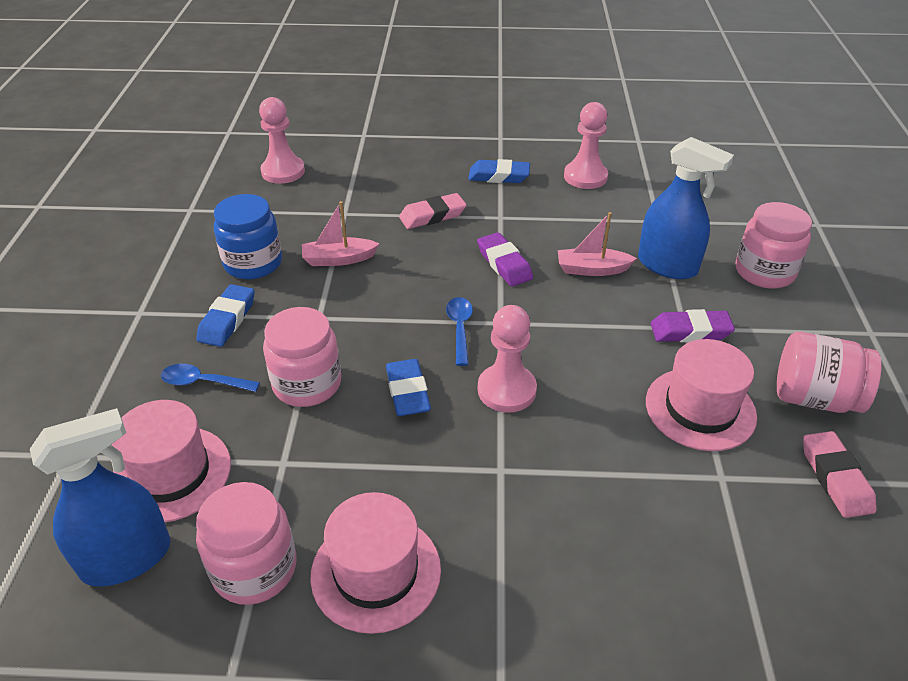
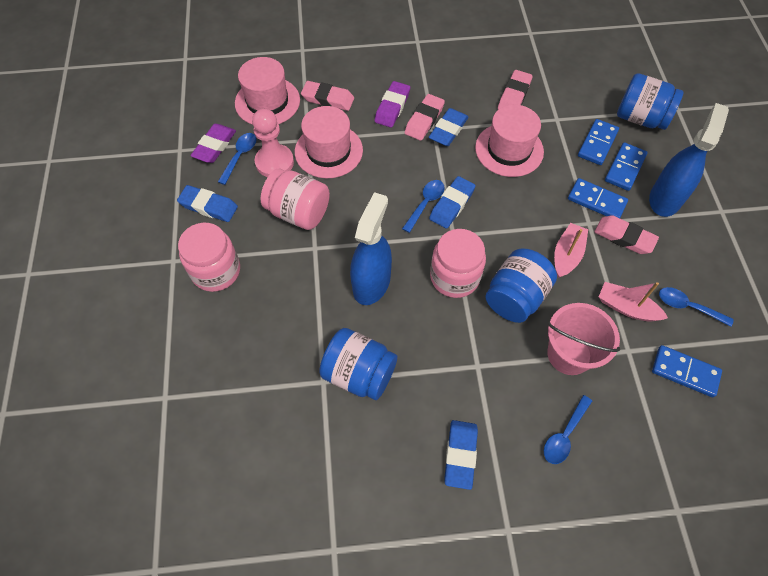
blue domino: none = 0 -> [568,178,628,218] [578,119,619,165] [605,142,647,191] [652,345,722,397] = 4
blue eraser: [196,284,255,347] [386,359,431,416] [468,159,530,183] = 3 -> [177,185,238,222] [429,108,468,146] [429,176,475,229] [445,420,478,490] = 4
blue jar: [214,194,282,279] = 1 -> [319,328,397,400] [485,248,557,323] [617,73,684,130] = 3
blue spoon: [161,364,260,392] [446,297,473,366] = 2 -> [218,133,257,185] [402,180,445,233] [544,395,592,464] [659,287,734,327] = 4
pink bucket: none = 0 -> [547,303,620,375] = 1
pink eraser: [399,193,466,229] [803,431,876,518] = 2 -> [301,81,354,111] [405,94,445,141] [498,70,533,110] [594,215,659,254] = 4
pink jar: [196,482,297,605] [263,307,341,407] [736,202,812,289] [777,332,882,413] = 4 -> [178,223,240,292] [261,169,330,230] [430,229,486,298] = 3
pink pawn: [259,97,305,184] [478,305,537,413] [564,102,608,189] = 3 -> [252,109,294,177] = 1

